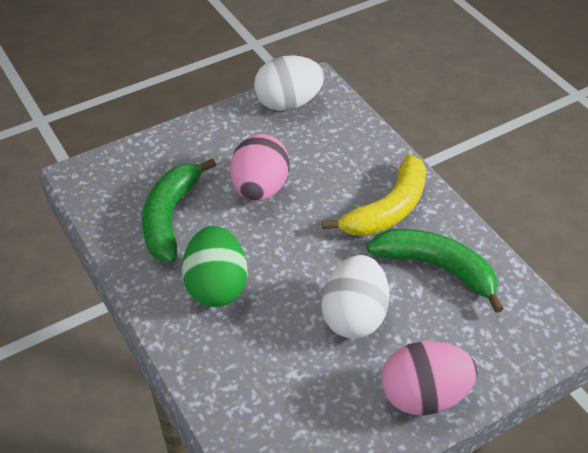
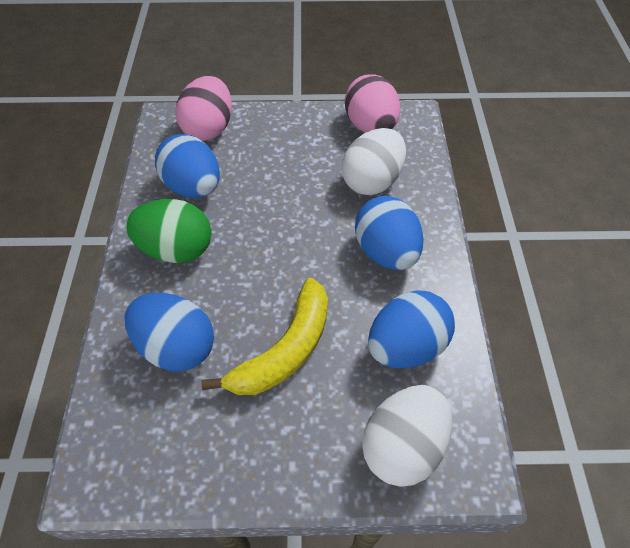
blue egg: none = 0 -> [124,293,214,372] [155,134,220,198] [355,196,424,270] [368,291,455,368] = 4
green banana: [142,158,216,262] [367,229,504,313] = 2 -> none = 0

